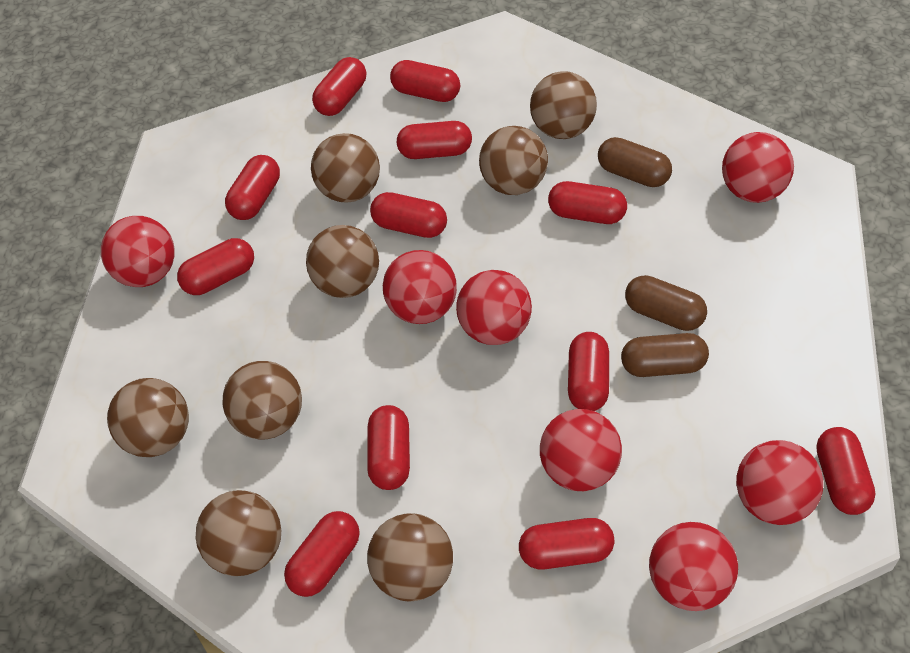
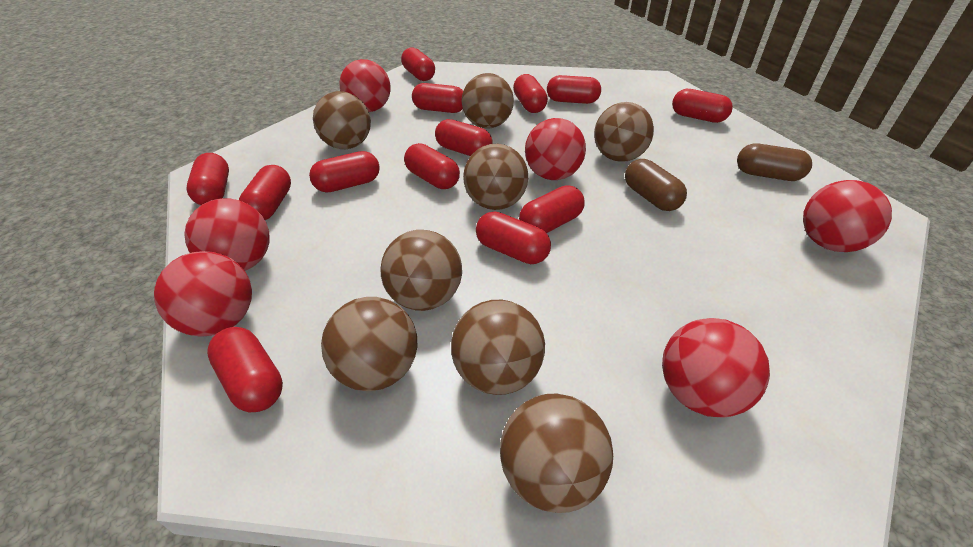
brown capsule: [598,137,672,187] [621,333,709,377] [625,275,707,331] = 3 -> [625,159,687,211] [737,143,812,181] = 2
red ball: [101,216,175,287] [383,250,457,324] [456,270,532,345] [540,409,622,491] [649,522,738,611] [722,132,794,203] [736,440,823,525] = 7 -> [154,251,252,337] [184,198,270,271] [339,59,391,112] [525,118,586,180] [662,318,770,418] [803,180,892,252] = 6
red capsule: [177,238,254,295] [225,155,280,220] [284,511,360,597] [312,57,366,116] [367,405,410,490] [370,192,447,238] [390,60,460,102] [397,121,472,159] [519,518,615,569] [548,181,627,224] [568,332,609,411] [816,427,875,515] = 12 -> [187,153,229,205] [207,327,283,412] [239,165,291,220] [309,151,380,193] [401,47,435,81] [404,143,460,189] [412,83,463,113] [435,119,493,156] [476,212,551,264] [513,74,548,113] [519,185,585,233] [547,75,601,104] [672,89,733,123] = 13

